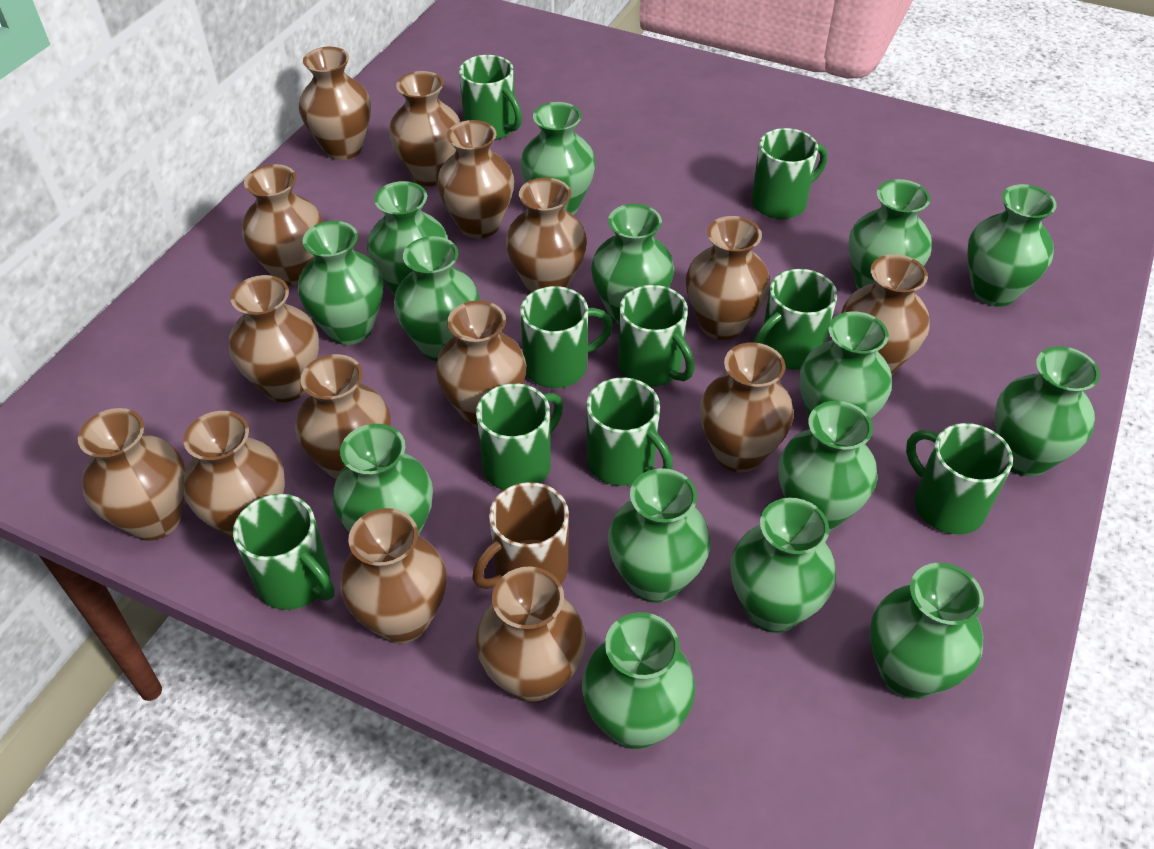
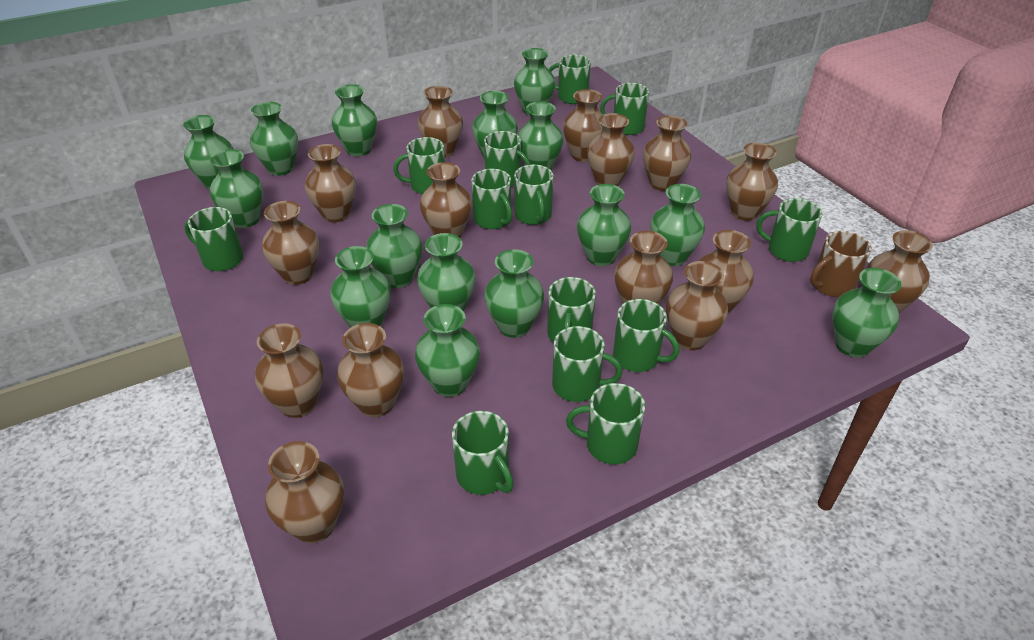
green mug: [233,494,335,610] [459,55,522,140] [476,383,563,490] [520,286,613,388] [587,377,673,486] [618,285,695,387] [752,128,827,219] [754,269,838,370] [906,423,1013,535] = 9 -> [184,207,244,271] [393,137,445,194] [452,411,514,495] [471,169,512,229] [484,131,530,187] [514,165,554,225] [547,277,596,343] [548,55,591,104] [552,326,623,402] [566,383,645,464] [600,83,649,135] [613,299,680,372] [756,198,822,262] = 13

